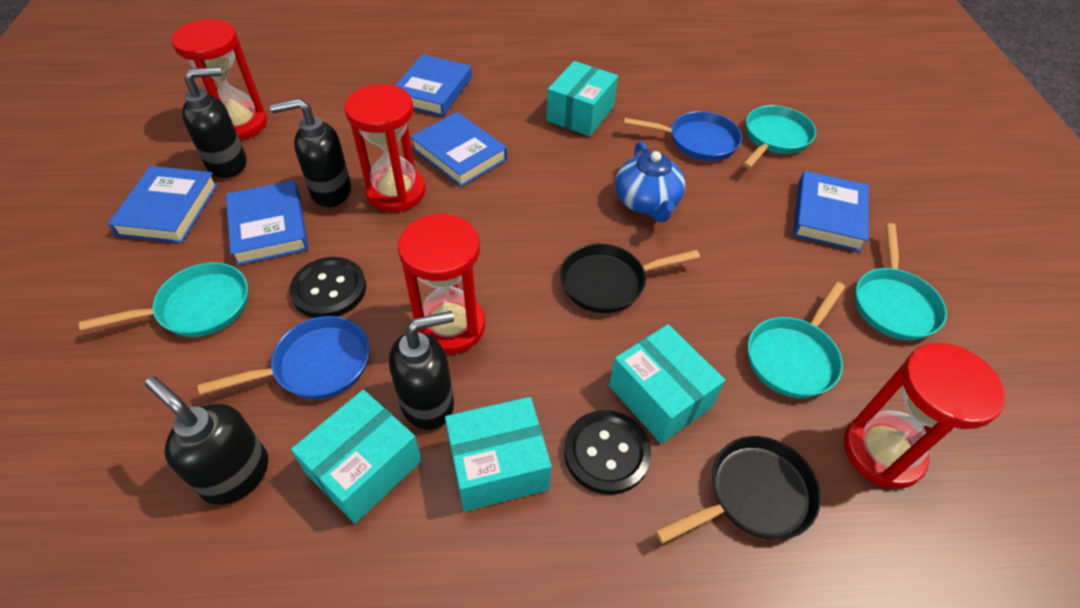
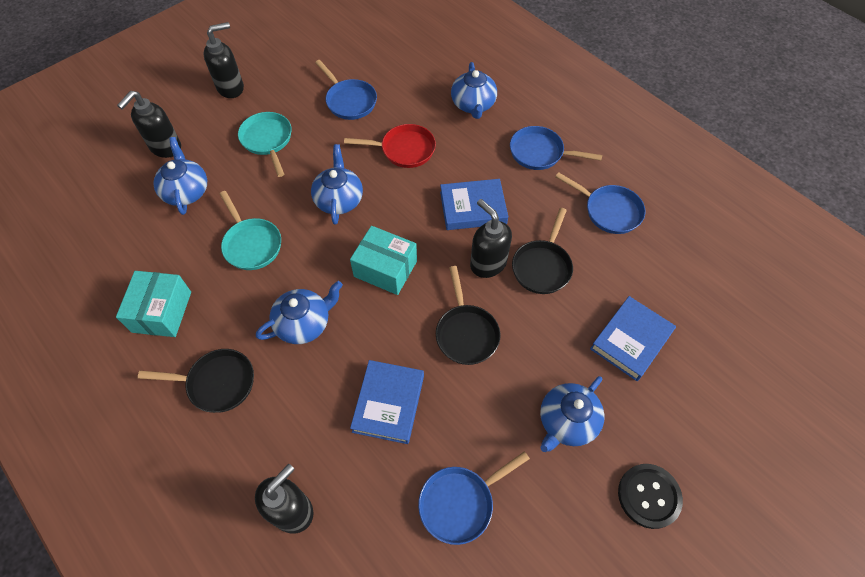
black button: [290,257,366,318] [564,410,651,495] = 2 -> [618,464,683,529] = 1
black pan: [560,244,700,313] [655,436,821,544] = 2 -> [138,349,254,413] [436,266,500,365] [512,208,573,294] = 3
blue book: [108,166,218,243] [226,180,309,266] [395,54,472,116] [410,112,507,187] [793,171,869,252] = 5 -> [350,360,424,444] [440,179,508,230] [590,296,676,381] = 3
blue pan: [198,316,369,399] [624,111,742,161] = 2 -> [315,60,377,120] [418,451,530,545] [510,126,602,170] [555,172,645,234] = 4
blue teapot: [615,141,685,222] = 1 -> [153,137,207,215] [256,281,343,344] [311,144,363,225] [451,62,497,119] [540,376,604,452] = 5
red hourglass: [171,19,267,140] [344,84,425,212] [398,213,485,354] [844,343,1005,489] = 4 -> none = 0
red pan: none = 0 -> [344,124,436,168] = 1
turquoise box: [291,390,422,524] [445,397,552,511] [546,61,618,136] [609,324,725,444] = 4 -> [116,271,191,337] [350,226,417,295] = 2
turquoise pan: [79,262,248,337] [743,105,816,169] [748,282,845,398] [855,223,947,340] = 4 -> [220,191,281,270] [238,112,292,177] = 2

